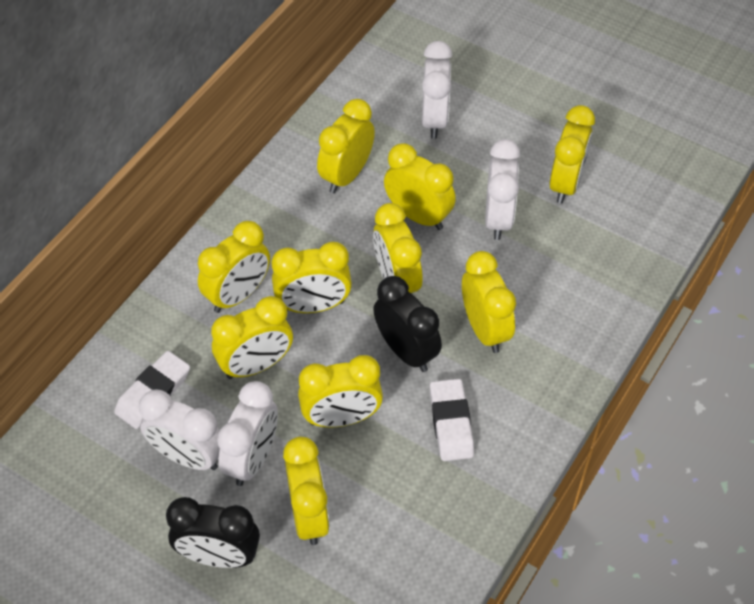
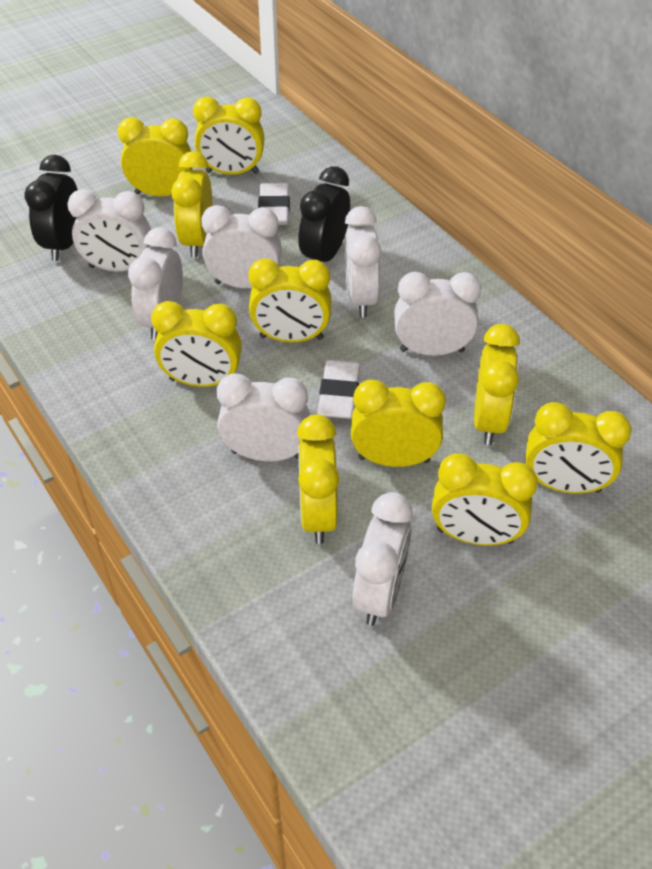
white clock: [139,389,220,470] [217,381,278,486] [422,41,452,139] [485,139,520,240] = 4 -> [68,189,151,271] [128,227,183,340] [201,205,282,288] [217,373,310,461] [344,206,382,318] [353,492,413,626] [394,272,481,356] = 7

